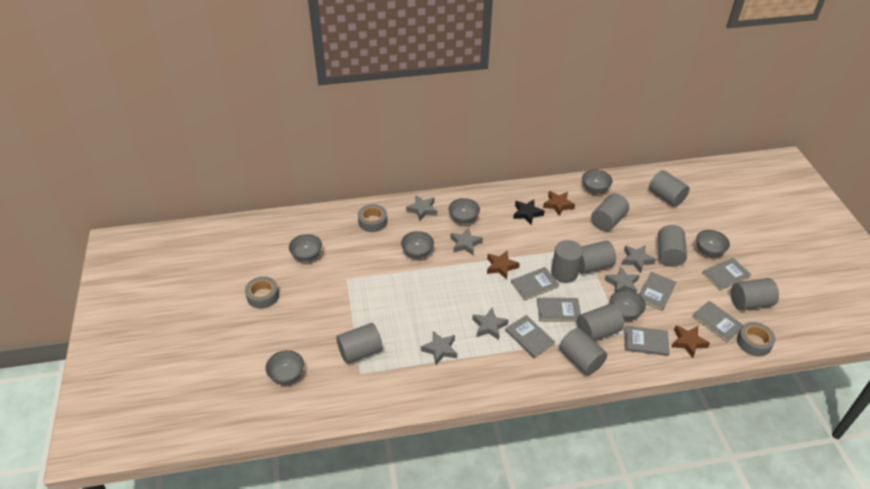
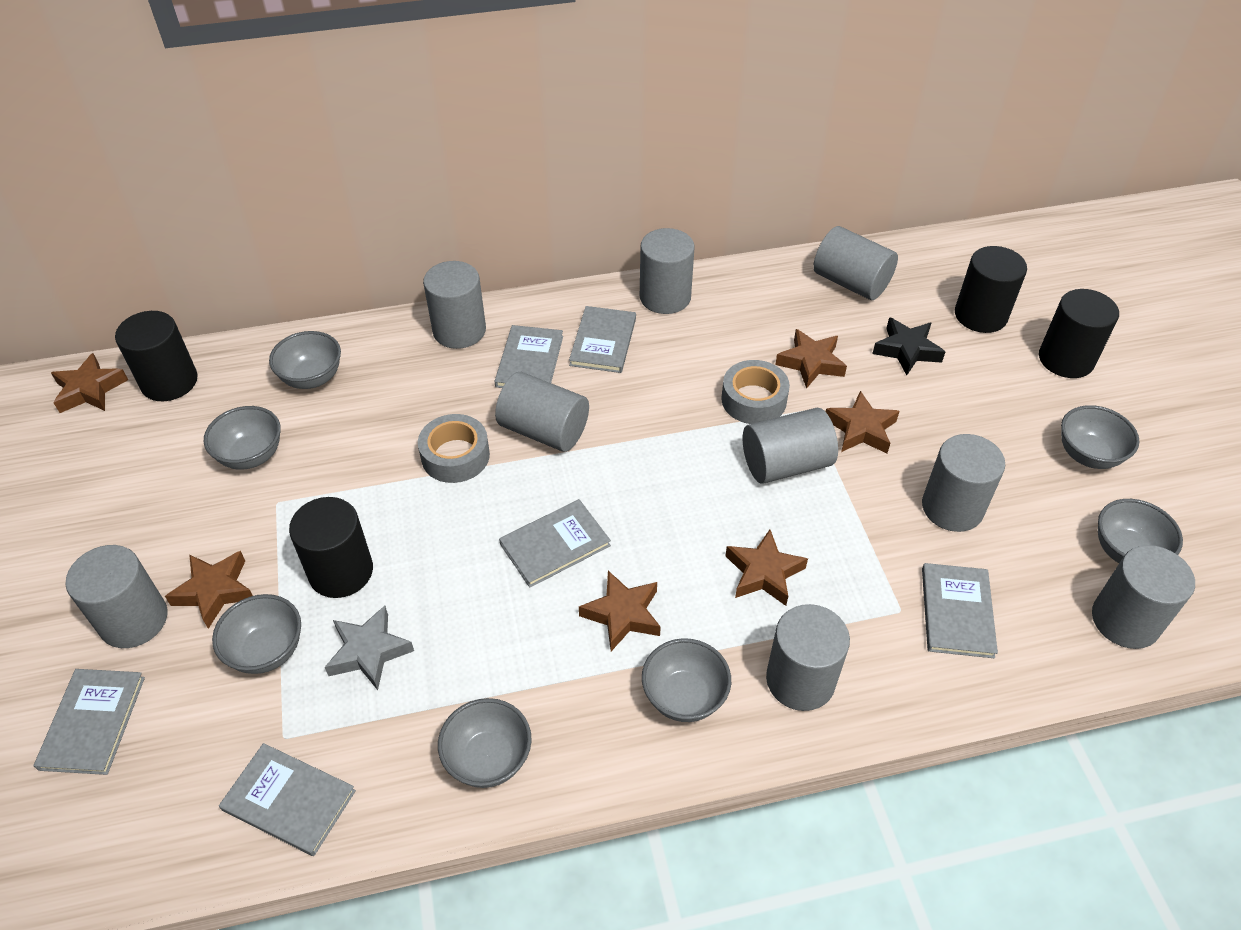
black cylinder: none = 0 -> [115,311,197,401] [289,497,373,598] [955,246,1027,333] [1039,289,1119,378] = 4
brown star: [487,251,520,280] [543,191,575,216] [672,325,710,358] = 3 -> [51,353,128,413] [165,551,253,629] [579,571,661,651] [725,530,808,606] [775,329,847,389] [826,391,900,453] = 6
grey book: [505,315,555,358] [511,267,559,301] [537,298,581,322] [624,326,670,356] [639,272,676,311] [692,301,743,342] [702,258,751,291] = 7 -> [34,669,145,775] [219,743,356,856] [494,325,563,388] [499,499,611,588] [569,306,636,373] [922,563,998,658] = 6
grey star: [406,196,437,221] [421,331,457,365] [450,227,483,255] [472,308,508,340] [605,266,640,293] [622,245,656,273] = 6 -> [325,606,414,690] = 1
grey tape: [245,276,279,309] [358,204,387,232] [737,322,776,357] = 3 -> [418,414,490,483] [721,360,790,424] = 2

